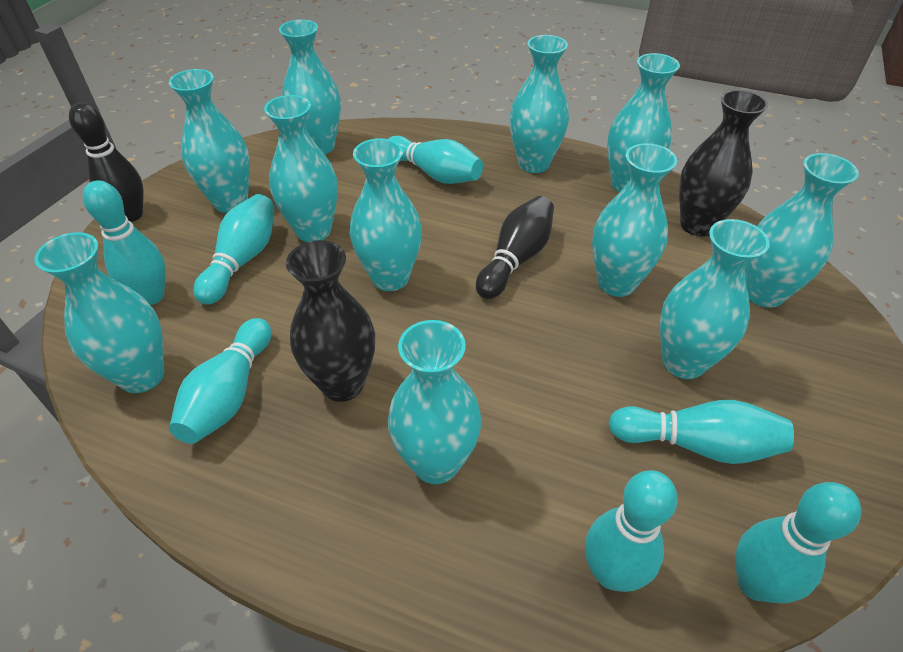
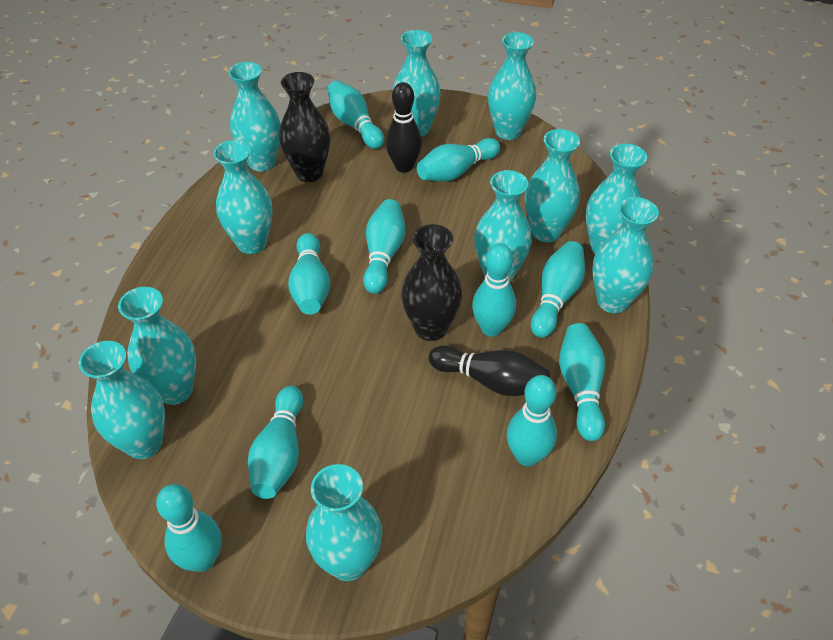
turquoise bowling pin: [83,180,166,305] [169,318,271,444] [193,194,274,305] [388,136,483,184] [585,470,678,592] [609,400,794,464] [735,482,861,603] = 7 -> [156,484,221,572] [248,386,303,499] [288,233,330,315] [327,81,384,149] [363,199,405,294] [417,138,500,182] [472,244,516,337] [507,375,557,466] [531,241,585,338] [559,323,605,441] = 10

